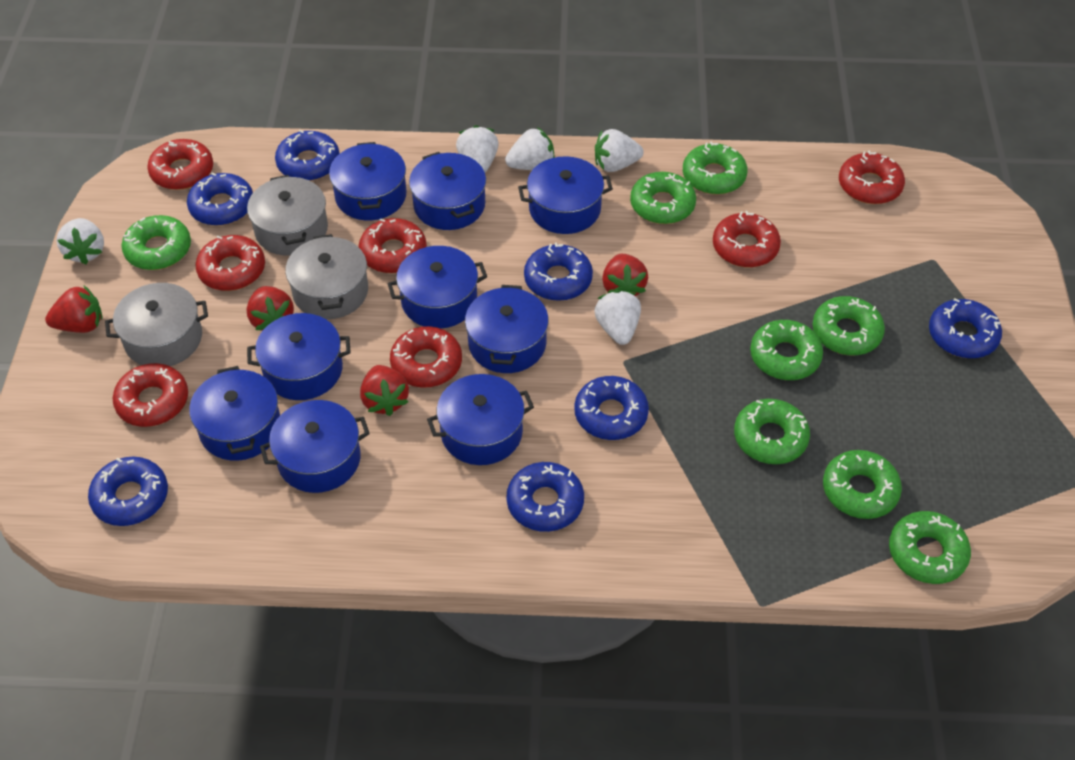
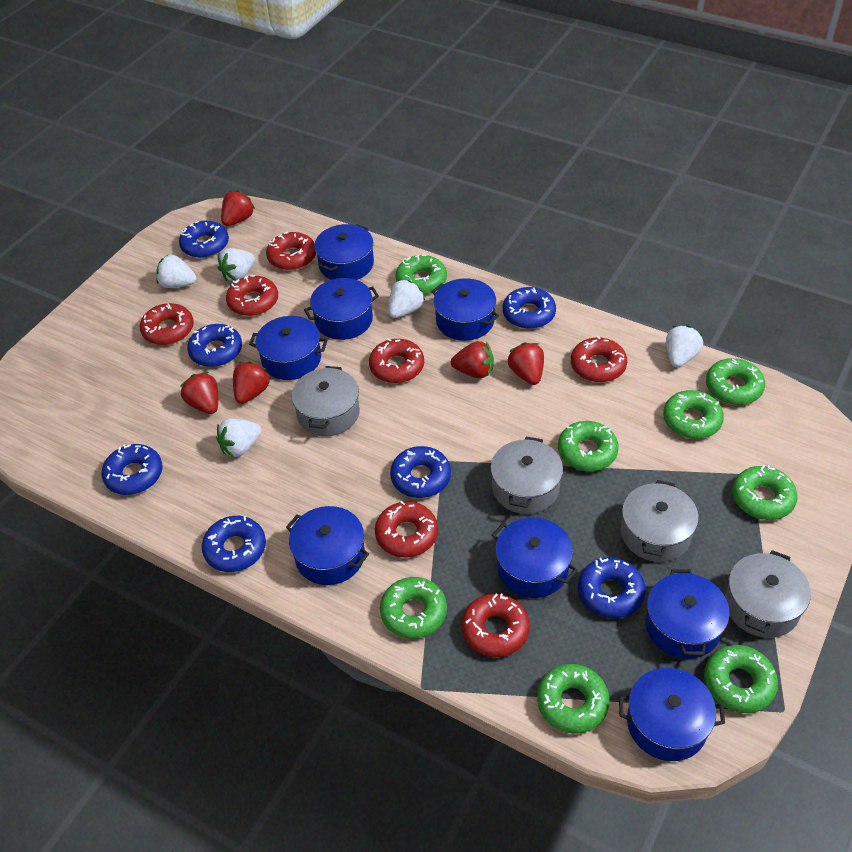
blue pot: [189,366,280,461] [247,313,351,400] [260,400,370,493] [329,142,407,221] [388,246,487,329] [409,152,486,230] [427,374,534,465] [465,285,549,373] [518,156,613,234] = 9 -> [249,316,327,380] [286,506,369,585] [304,278,379,340] [314,224,374,280] [431,278,499,341] [492,517,578,598] [619,668,725,761] [645,569,730,659] = 8
grey pot: [105,283,208,366] [247,175,328,256] [286,234,368,319] = 3 -> [292,366,360,436] [491,437,563,514] [621,480,699,562] [725,550,811,638] = 4
red strawberry: [45,286,102,333] [247,286,294,331] [360,365,409,416] [602,254,648,296] = 4 -> [180,372,218,414] [221,190,255,226] [233,361,271,404] [451,341,494,378] [508,342,544,385] = 5

